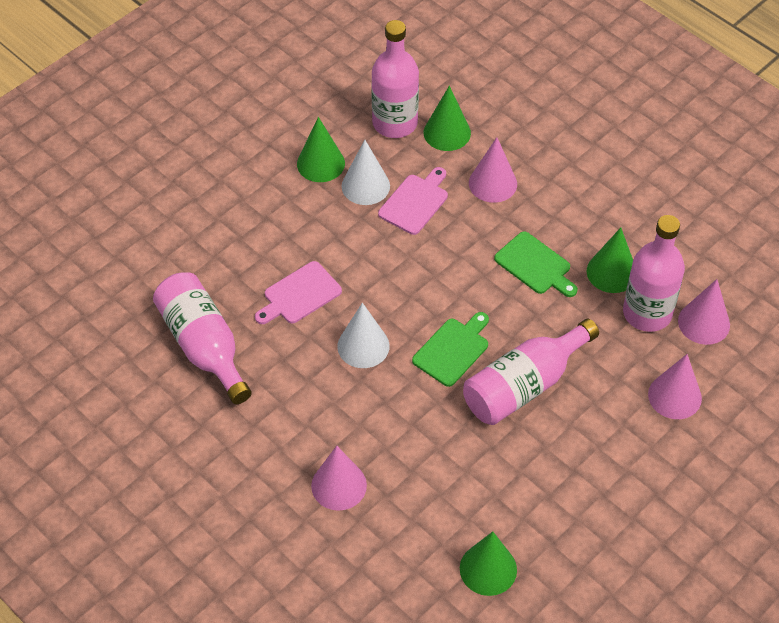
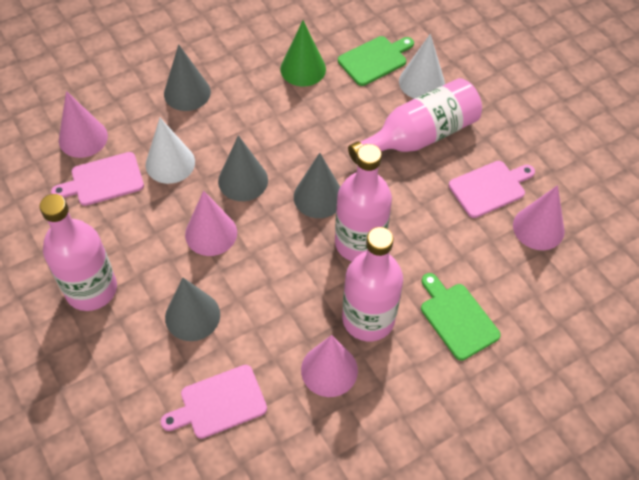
green cone: [297,117,345,182] [423,86,471,151] [460,532,517,596] [587,228,633,293] = 4 -> [280,20,326,87] = 1
grey cone: none = 0 -> [164,44,211,111] [165,278,220,341] [218,135,268,201] [294,153,340,218] = 4
pink cutting board: [255,261,342,324] [378,167,448,235] = 2 -> [51,152,144,206] [161,365,267,439] [449,161,535,218] = 3

